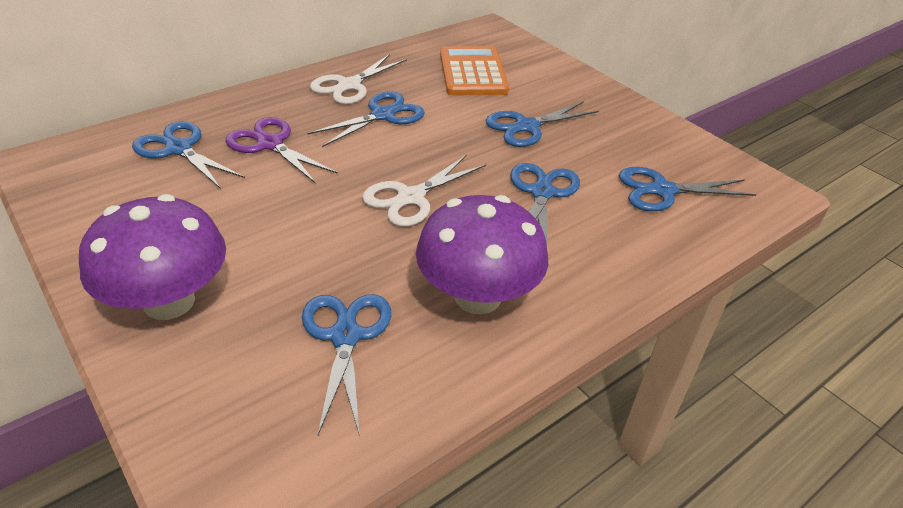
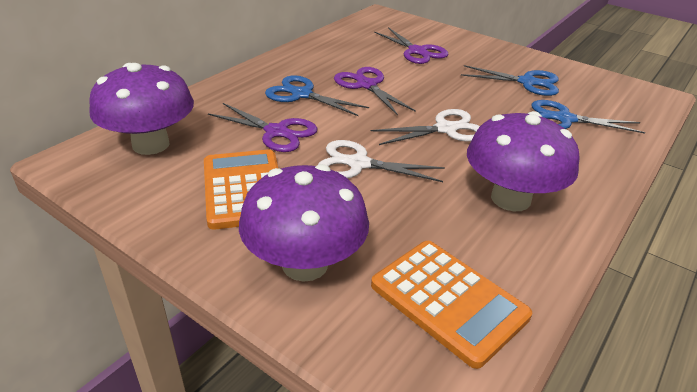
blue scissors: [132,121,245,189] [302,294,391,435] [307,91,425,147] [486,101,599,147] [510,163,580,243] [619,167,756,211] = 6 -> [265,75,369,117] [461,65,559,96] [531,100,646,134] = 3
orange calculator: [440,46,509,95] = 1 -> [204,150,279,230] [371,241,532,369] = 2
purple mushroom: [79,194,226,320] [416,195,548,314] = 2 -> [89,63,194,155] [239,164,369,282] [467,111,579,211] = 3
purple scissors: [225,117,338,184] = 1 -> [208,103,318,152] [334,67,416,116] [374,27,449,64] = 3

